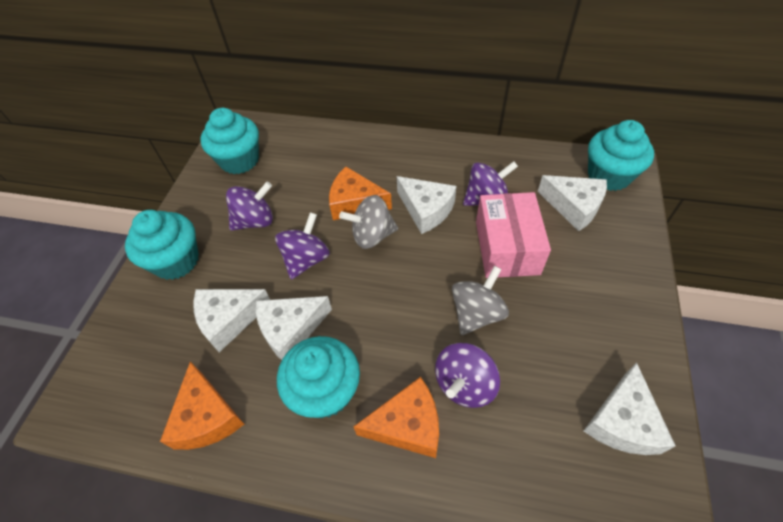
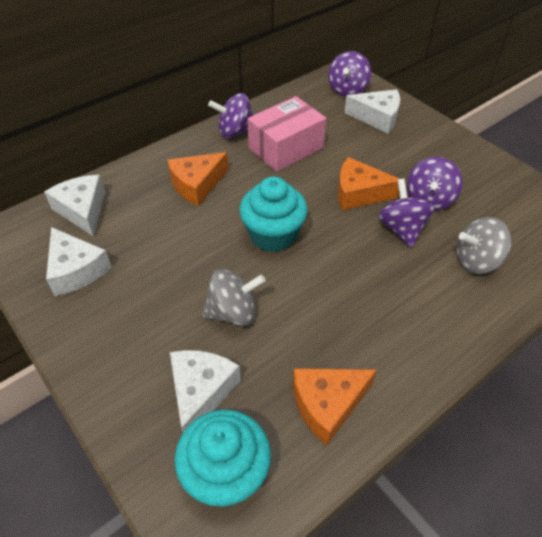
turquoise cupcake: [125,210,199,280] [200,108,259,174] [277,336,360,418] [588,120,654,191] = 4 -> [175,409,271,507] [239,176,308,252] = 2
white cheese: [194,289,270,352] [256,296,332,360] [397,176,456,234] [538,175,607,231] [584,362,676,455] = 5 -> [44,175,105,237] [46,227,112,296] [170,350,241,432] [344,89,400,134] = 4

